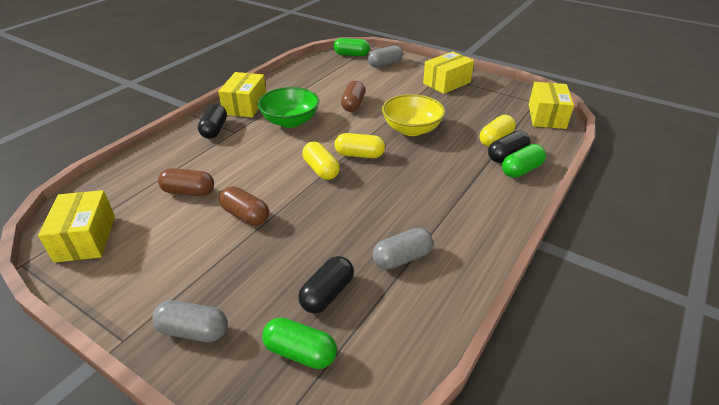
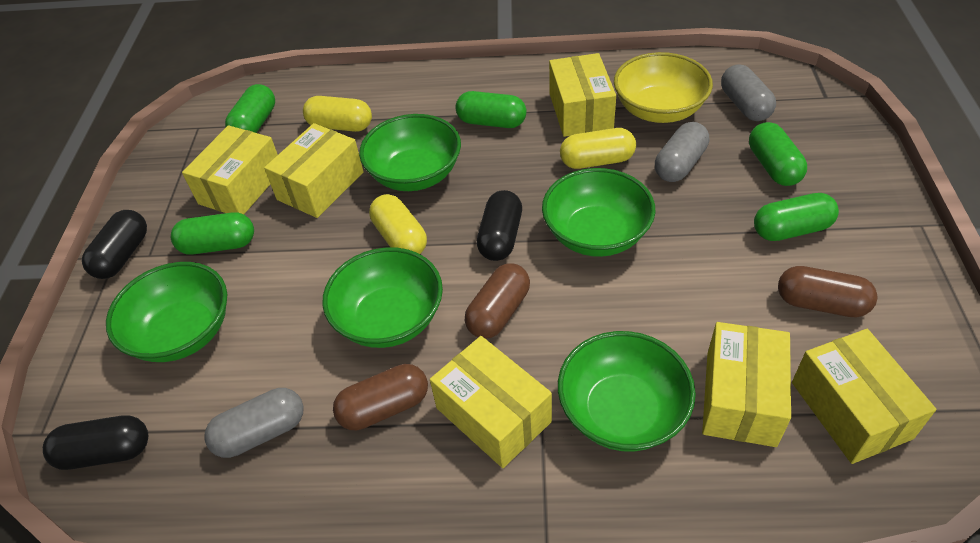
green bowl: [257,87,319,128] = 1 -> [106,262,227,362] [322,247,443,348] [359,114,461,191] [542,168,656,257] [558,331,696,452] = 5
green capsule: [262,317,337,369] [334,38,370,56] [502,144,546,178] = 3 -> [171,212,254,255] [225,84,275,133] [456,91,526,128] [749,122,807,186] [754,193,839,241] = 5
yellow box: [38,190,115,263] [218,72,266,117] [423,51,474,94] [529,82,574,129] = 4 -> [182,125,278,214] [264,123,364,218] [430,336,552,468] [549,53,616,137] [702,322,791,447] [792,329,936,464] = 6

